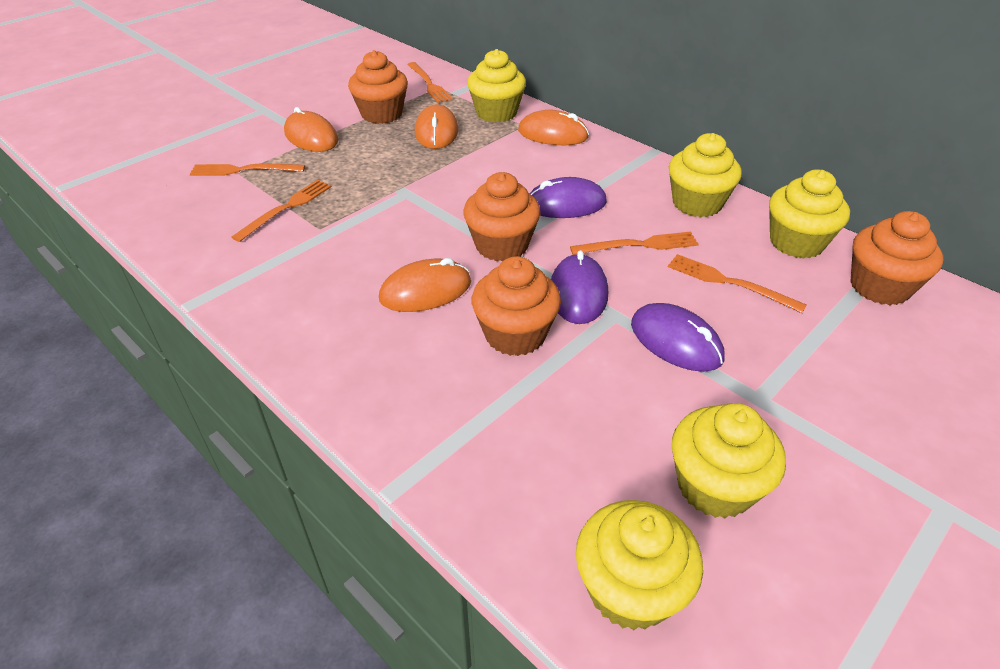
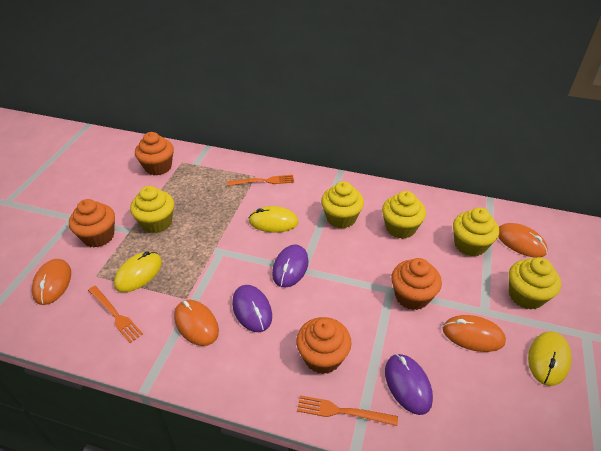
orange fork: [190,164,305,176] [231,180,332,242] [407,62,453,103] [570,232,699,255] [668,254,807,313] = 5 -> [88,286,143,343] [227,175,294,186] [297,395,398,426] = 3
yellow mouse: none = 0 -> [114,251,162,292] [249,206,299,233] [528,332,572,386] = 3

